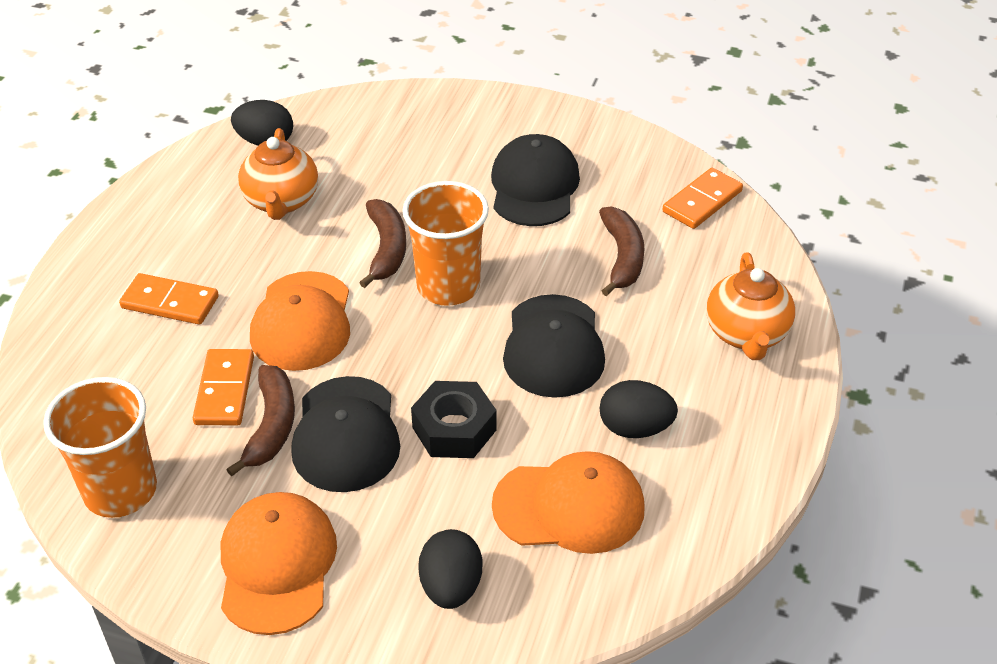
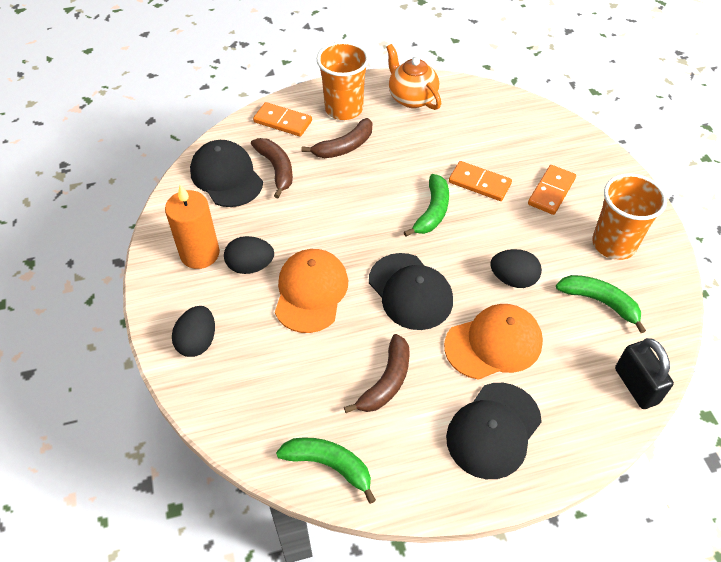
black nut: [411,381,497,458] = 1 -> none = 0
black padlock: none = 0 -> [615,338,674,409] = 1
green banana: none = 0 -> [276,437,376,504] [404,174,449,237] [556,275,646,333] = 3
orange candle: none = 0 -> [165,184,220,269] = 1
orange cap: [220,492,337,635] [250,271,350,371] [492,451,645,554] = 3 -> [275,249,348,333] [444,304,543,380] = 2
orange teapot: [238,128,318,220] [706,253,795,360] = 2 -> [386,44,441,110] = 1

